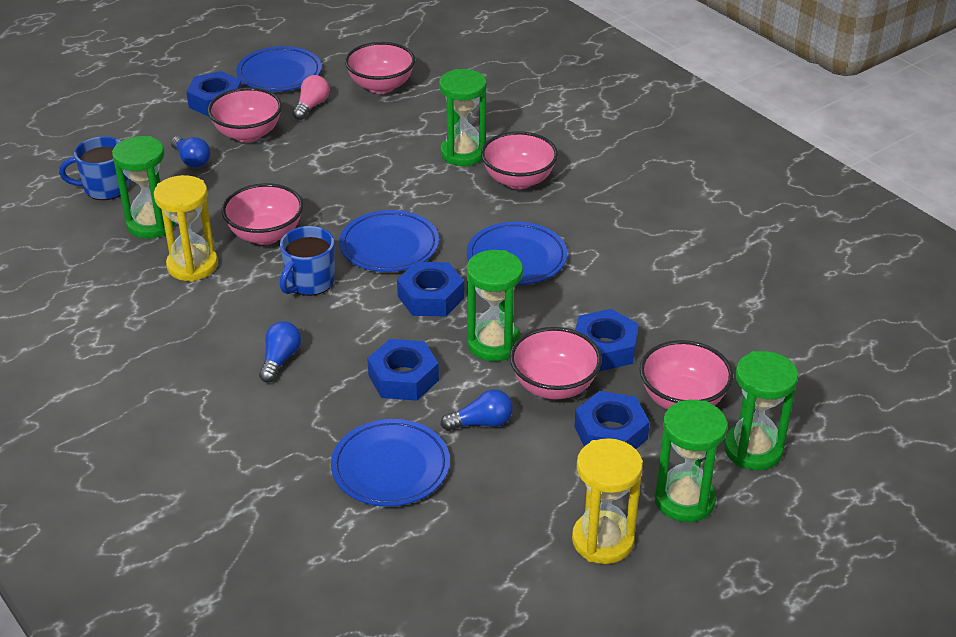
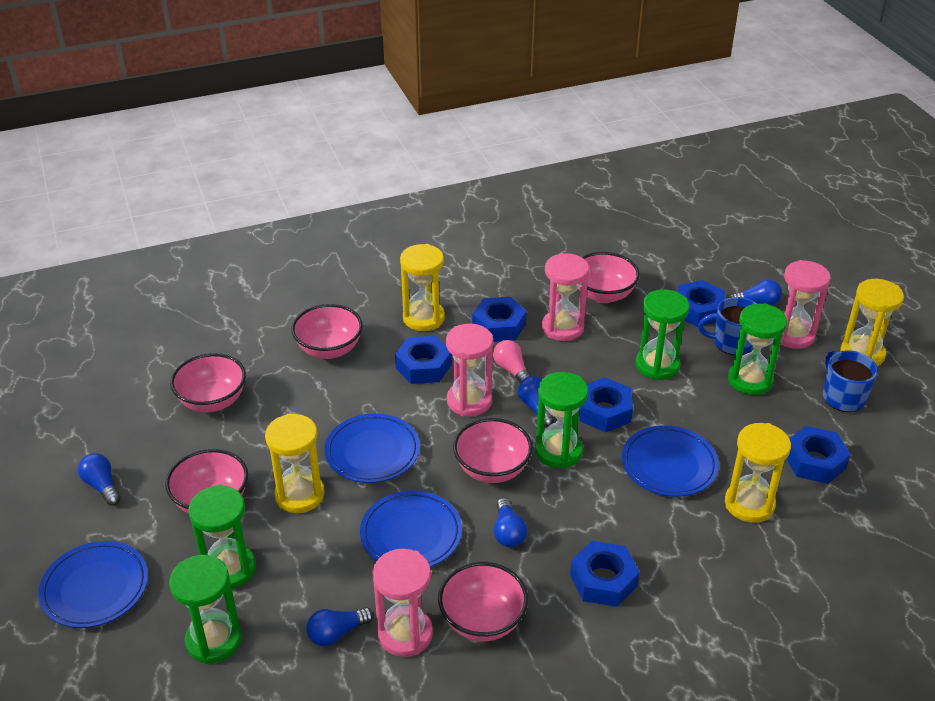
blue light bulb: [171,136,211,168] [259,321,301,383] [441,389,513,431] = 3 -> [78,453,121,506] [306,607,374,646] [494,498,527,547] [518,376,554,427] [728,279,782,306] = 5
blue nut: [186,71,242,117] [367,339,439,401] [397,262,464,316] [575,309,639,371] [575,391,650,449] = 5 -> [395,336,452,384] [472,297,527,342] [570,541,640,607] [579,377,633,432] [678,280,725,327] [786,426,851,484] = 6
pink hourglass: none = 0 -> [373,549,433,657] [446,324,493,417] [542,253,589,341] [780,260,831,349] = 4
yellow hourglass: [154,175,218,282] [572,438,643,564] = 2 -> [265,413,324,513] [400,244,445,331] [725,423,791,523] [841,279,904,366] = 4

